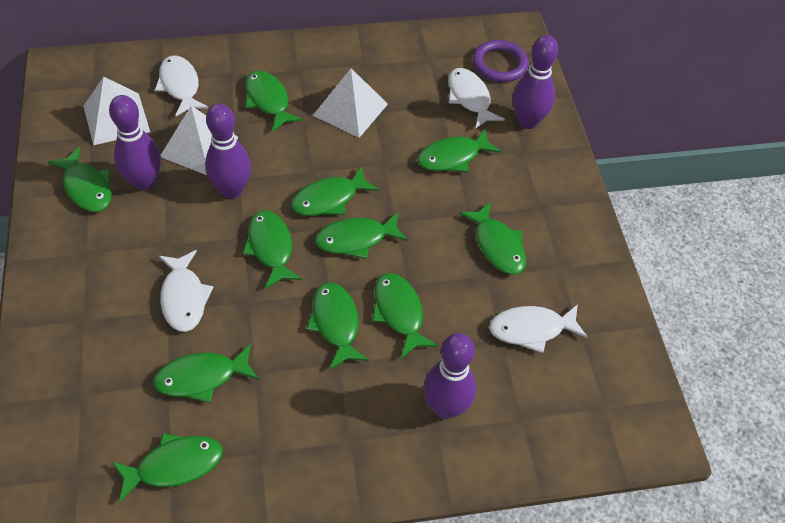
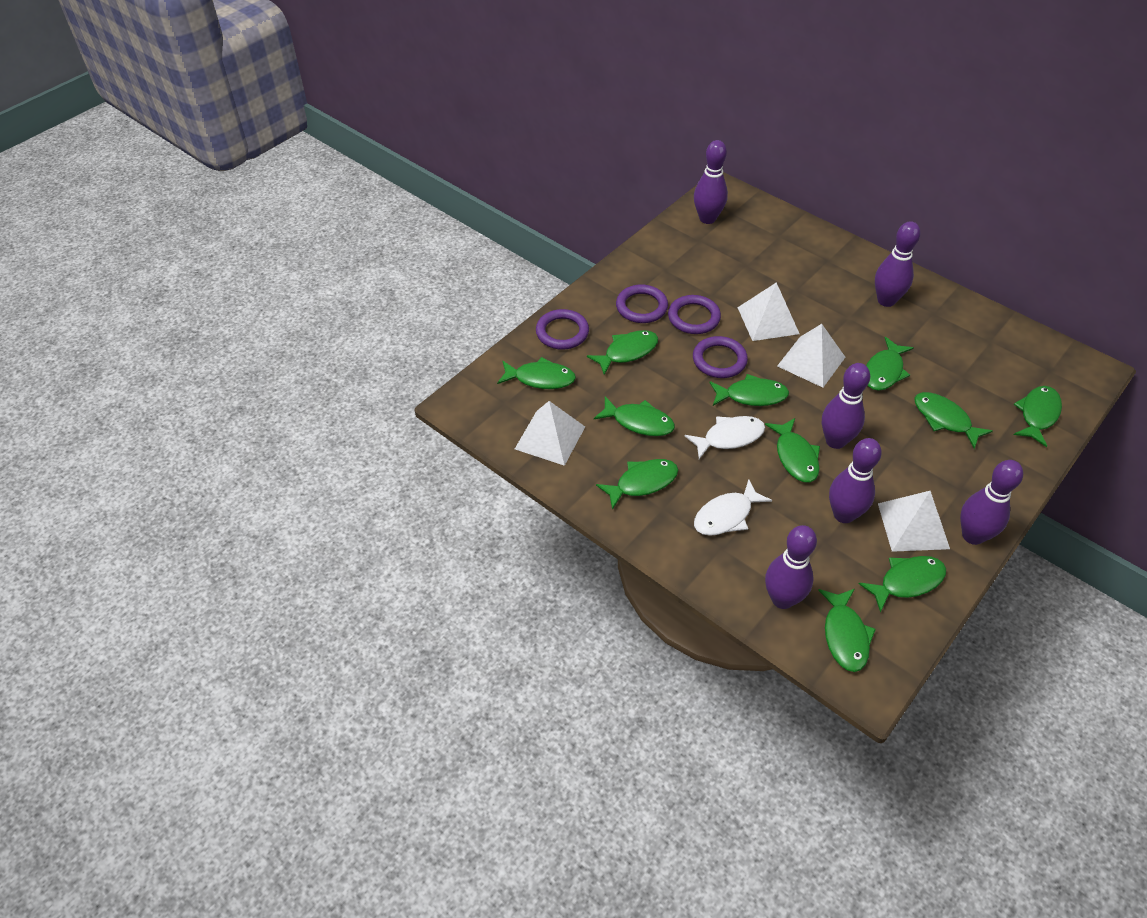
purple bowling pin: [109,95,161,191] [205,103,251,199] [423,333,476,419] [513,35,558,129] = 4 -> [694,140,728,224] [765,525,817,609] [822,363,870,449] [829,438,882,523] [875,221,920,307] [960,460,1023,545] = 6
purple ring: [472,40,529,82] = 1 -> [536,309,589,350] [616,285,668,323] [668,295,721,334] [693,336,748,378] = 4
white fish: [155,55,208,116] [159,250,214,332] [448,68,505,129] [489,304,587,353] = 4 -> [685,416,765,459] [694,479,772,536] = 2
white pyramid: [83,77,150,146] [161,106,239,175] [313,68,388,138] = 3 -> [515,401,585,466] [737,282,799,341] [777,324,845,388] [878,491,950,552] = 4

